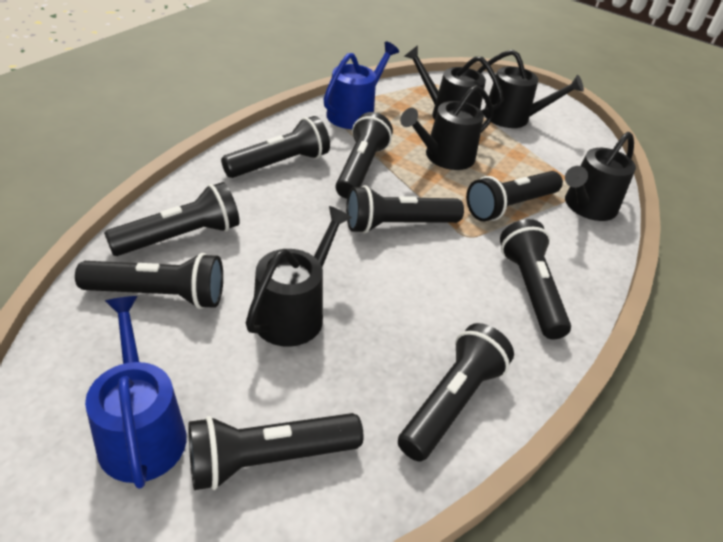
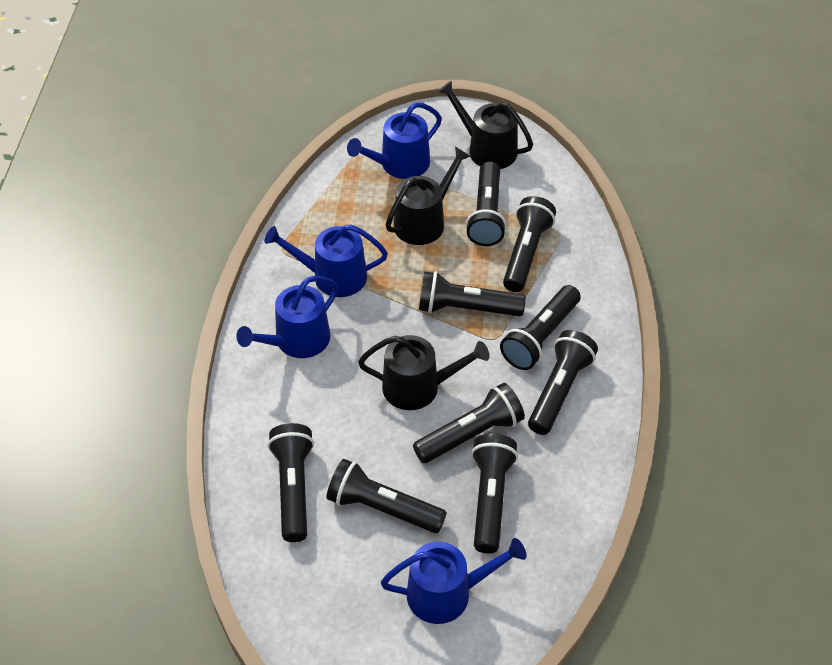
black watering can: [246,206,352,347] [400,85,494,170] [404,45,503,120] [478,50,584,128] [565,132,636,221] = 5 -> [358,335,490,410] [385,147,471,245] [438,81,533,169] = 3
blue watering can: [85,296,187,489] [324,42,399,129] = 2 -> [236,276,339,358] [264,225,388,297] [347,102,442,179] [381,538,526,624] = 4

